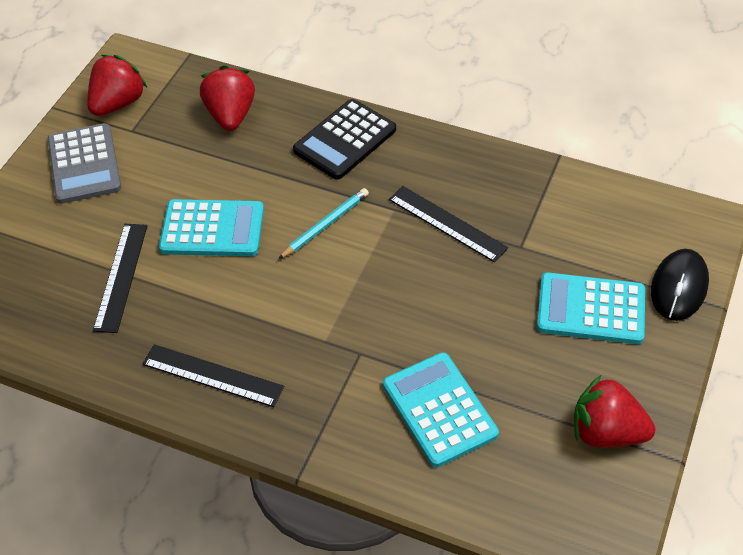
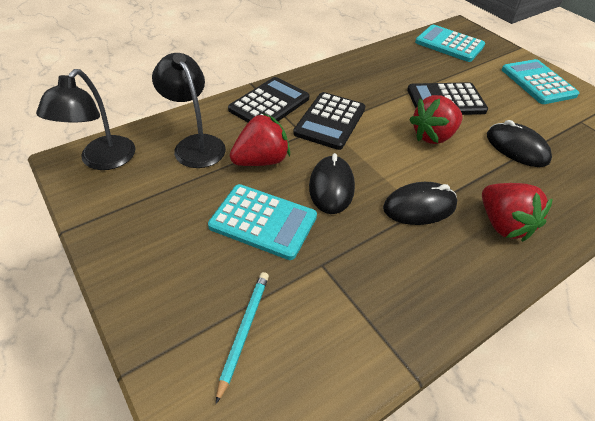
black calculator: [293,99,396,180] = 1 -> [228,77,309,122] [293,92,365,150] [407,82,488,115] = 3
black lamp: none = 0 -> [36,69,135,170] [152,53,226,168] = 2
black mouse: [651,249,709,321] = 1 -> [309,153,355,214] [383,182,457,225] [487,120,552,167] = 3
black ruler: [93,224,147,333] [142,344,284,407] [389,186,508,263] = 3 -> none = 0
grey calculator: [47,123,121,204] = 1 -> none = 0

